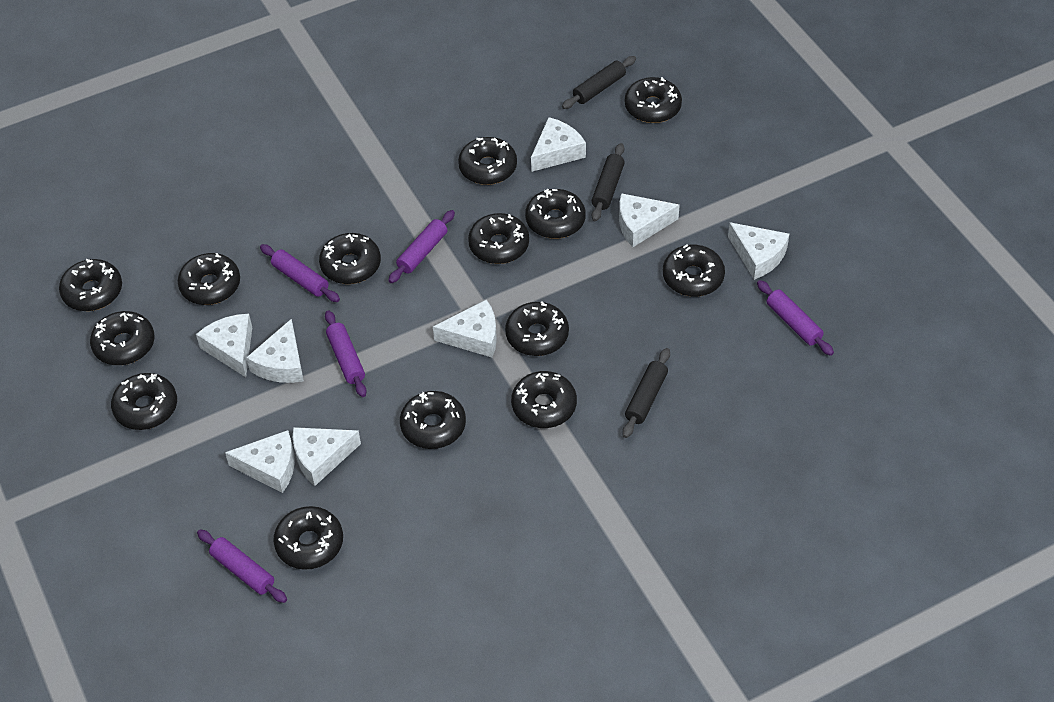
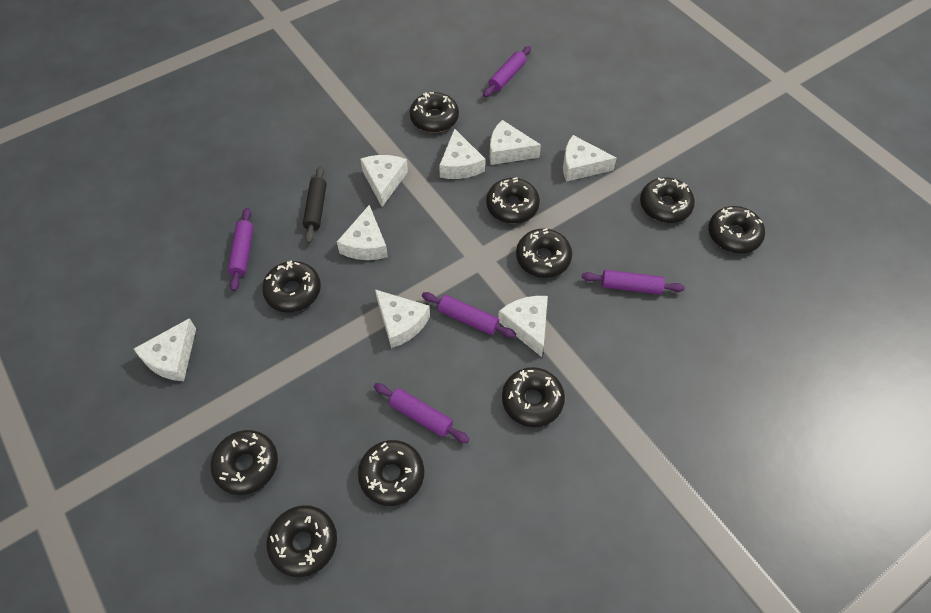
black donut: [59,259,122,311] [90,311,155,365] [111,373,177,430] [178,253,240,305] [273,506,343,570] [319,233,381,284] [400,391,466,449] [458,137,517,185] [468,213,529,264] [505,301,569,356] [511,371,577,428] [525,189,586,239] [625,77,682,123] [663,244,725,297] = 14 -> [210,430,278,495] [262,261,321,312] [266,505,337,577] [358,440,424,506] [410,92,459,133] [486,177,540,223] [502,367,565,427] [516,228,572,278] [640,177,695,223] [708,206,765,254] = 10
black rolling pin: [562,56,636,109] [592,143,625,221] [622,348,670,438] = 3 -> [303,166,327,244] = 1

